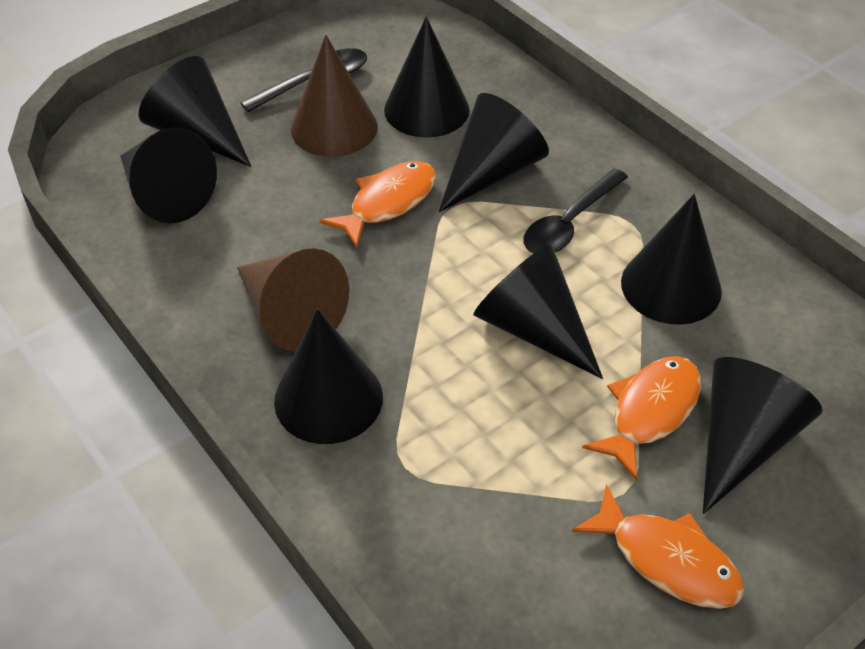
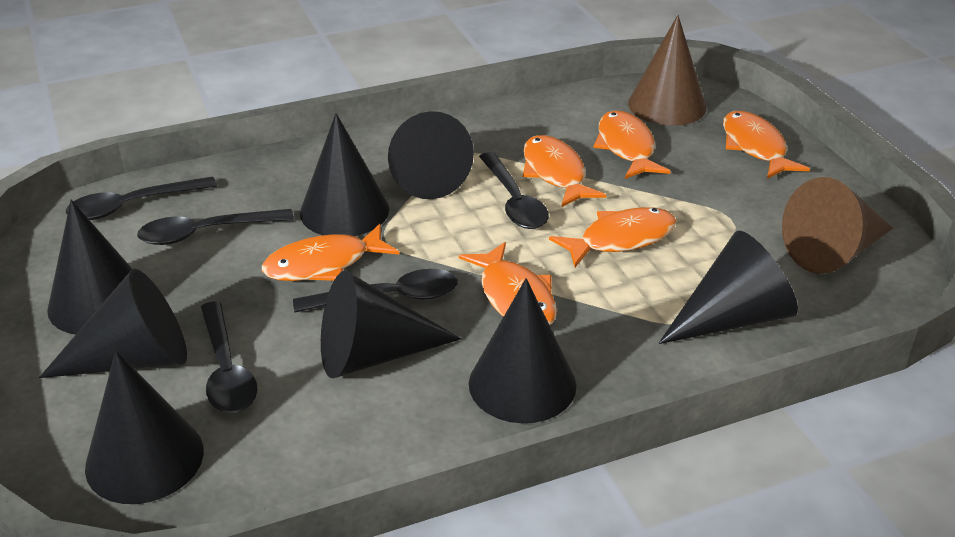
black spoon: [240,48,367,112] [523,168,628,253] = 2 -> [66,176,217,220] [137,209,294,245] [201,301,257,413] [293,269,458,313] [479,152,549,229] = 5
orange fish: [320,161,436,248] [572,484,745,609] [582,356,701,481] = 3 -> [262,224,400,281] [459,242,556,325] [523,135,606,208] [549,207,676,267] [593,110,671,179] [723,111,810,179] = 6

